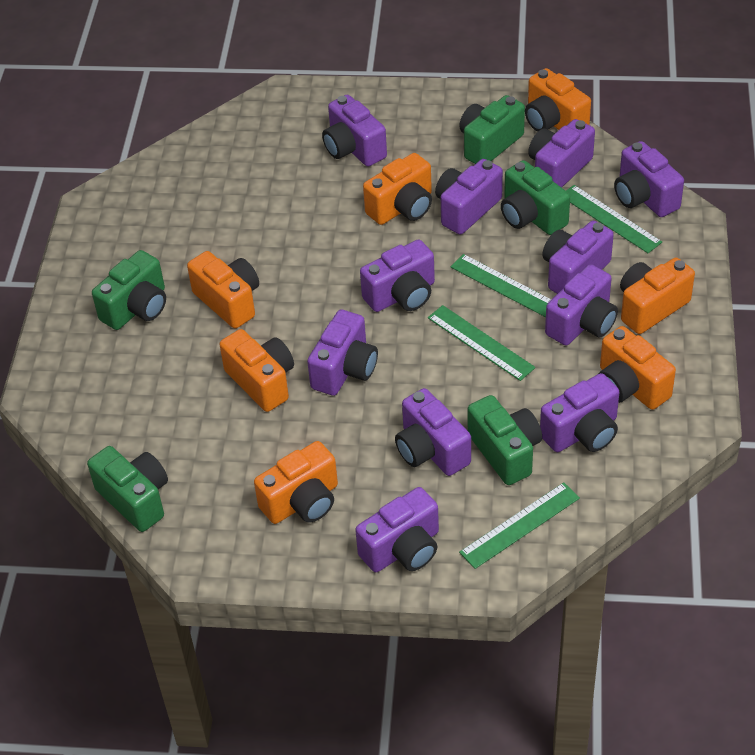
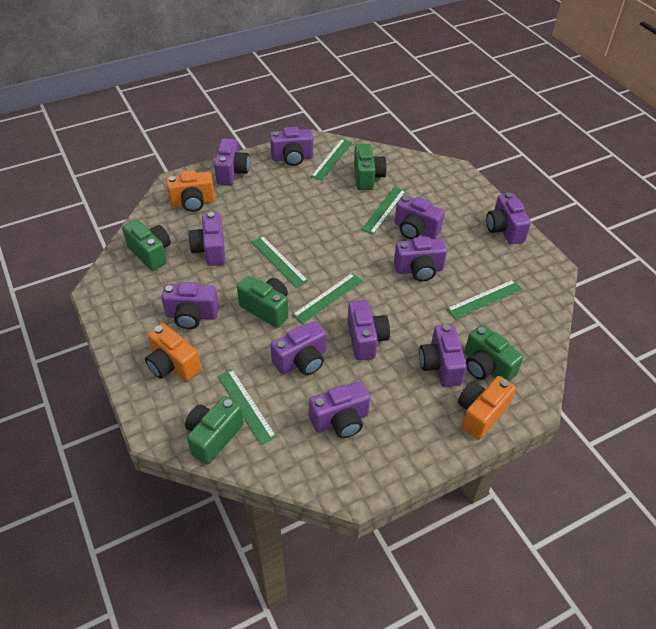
green ruler: [428,305,535,381] [451,254,551,317] [459,482,580,569] [566,185,662,253] = 4 -> [218,369,277,445] [251,236,308,288] [292,273,363,324] [311,139,353,180] [361,187,406,235] [447,280,522,319] = 6
orange camera: [187,251,259,329] [219,329,294,412] [254,441,338,524] [363,153,432,225] [525,68,591,132] [599,326,676,410] [620,258,695,334] = 7 -> [145,323,201,381] [166,170,215,212] [458,376,516,440] = 3

